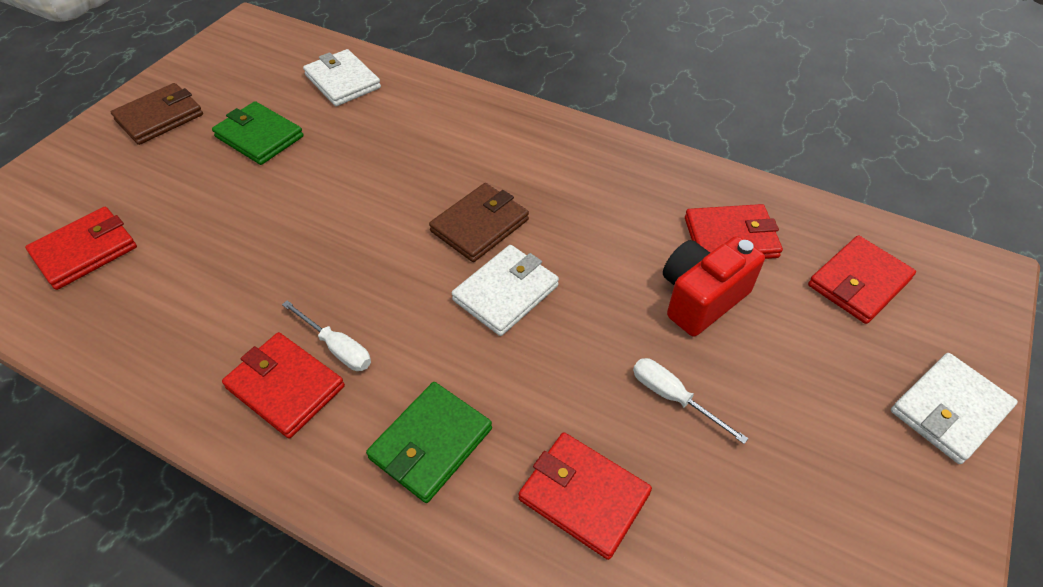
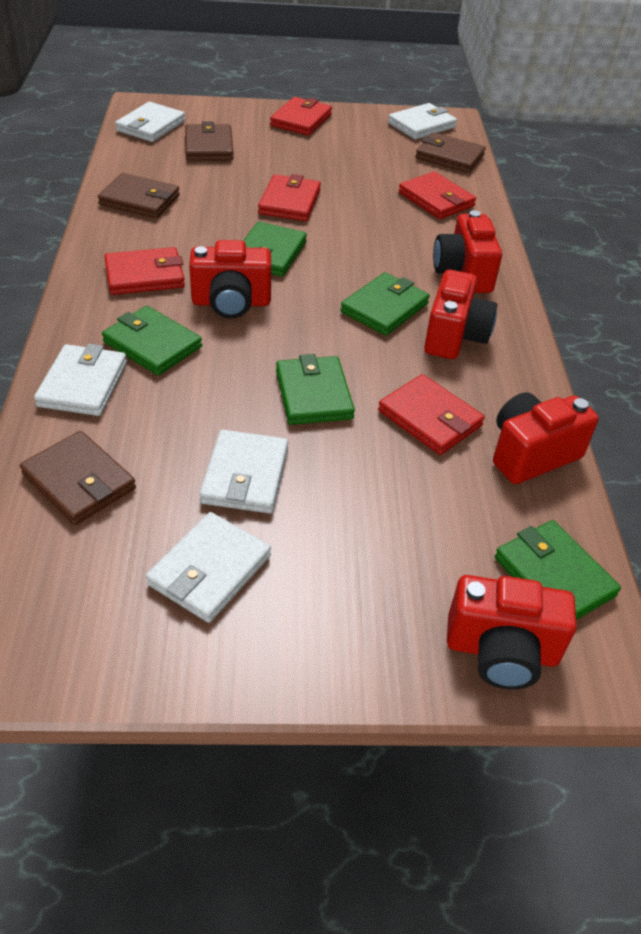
brown wallet: [111,83,203,145] [429,183,529,262] = 2 -> [20,431,136,525] [98,173,180,218] [185,122,234,160] [415,132,486,173] = 4
green wallet: [212,101,304,165] [366,382,492,503] = 2 -> [102,306,202,375] [243,222,307,277] [276,354,355,425] [340,272,430,336] [495,520,621,620] = 5
red camera: [663,236,765,336] = 1 -> [189,240,271,318] [424,270,497,359] [433,210,502,293] [447,575,577,689] [493,393,599,484] = 5
white screwdriver: [282,300,371,371] [633,358,749,444] = 2 -> none = 0
white wallet: [303,49,381,106] [452,245,559,336] [891,353,1018,464] = 3 -> [34,344,127,416] [115,102,185,142] [146,512,271,623] [199,430,288,514] [388,103,457,140] = 5

